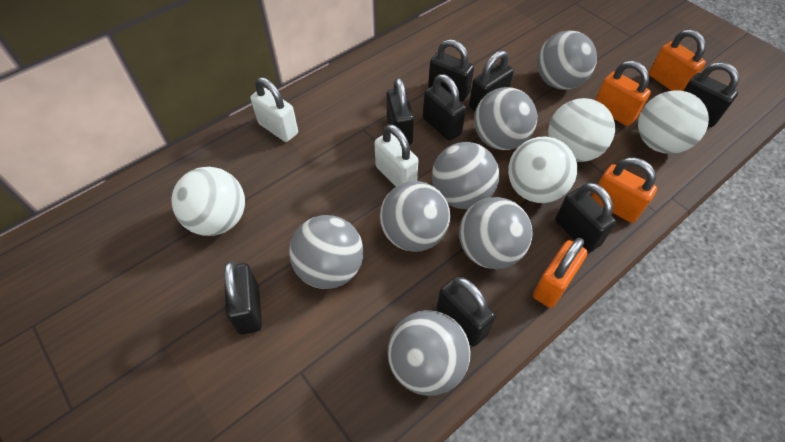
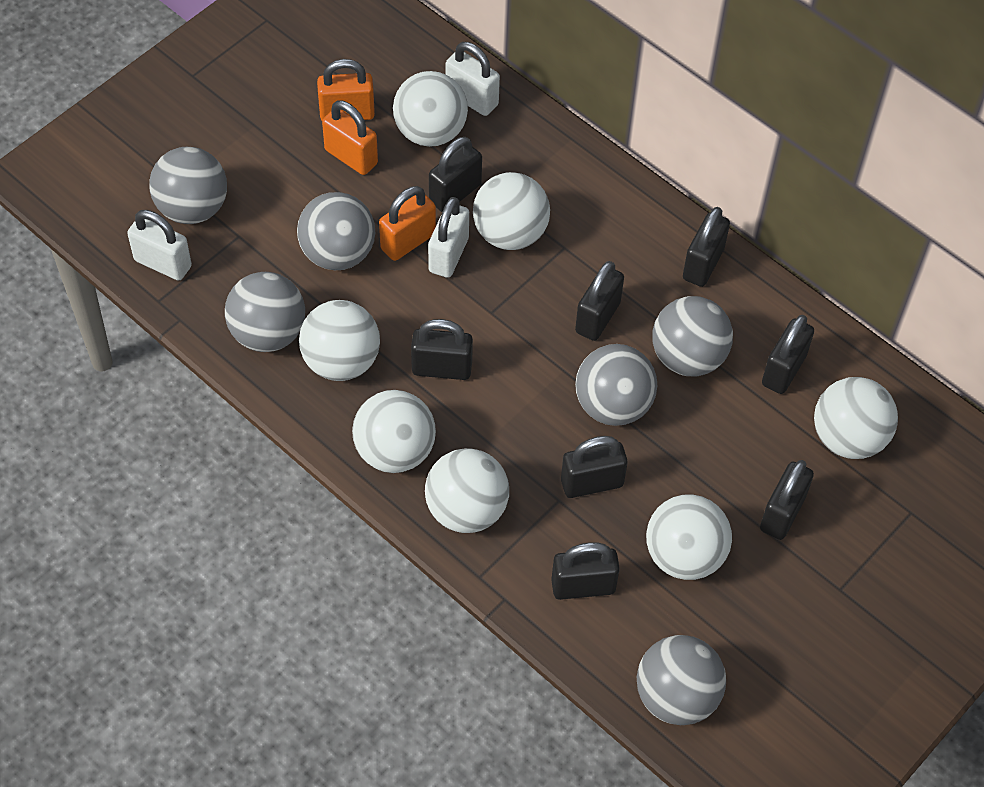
grey ball: [289,215,364,289] [380,181,450,252] [387,310,471,396] [432,142,499,209] [459,197,533,269] [474,87,537,150] [537,30,597,90] = 7 -> [149,147,227,224] [225,272,305,352] [297,192,375,270] [575,344,657,426] [637,635,726,725] [652,296,733,376] = 6
orange padlock: [533,238,588,308] [591,157,657,223] [595,61,651,126] [649,29,706,91] = 4 -> [317,59,375,120] [322,100,378,175] [379,186,436,261] = 3
white ball: [171,167,245,236] [508,137,577,203] [548,98,615,162] [638,90,709,154] = 4 -> [299,300,380,381] [352,390,436,473] [393,71,468,147] [425,448,509,533] [473,172,550,250] [646,494,732,580] [814,377,898,459] = 7
white padlock: [250,77,298,142] [375,124,418,186] = 2 -> [127,210,192,281] [428,197,469,278] [446,42,500,116] = 3

